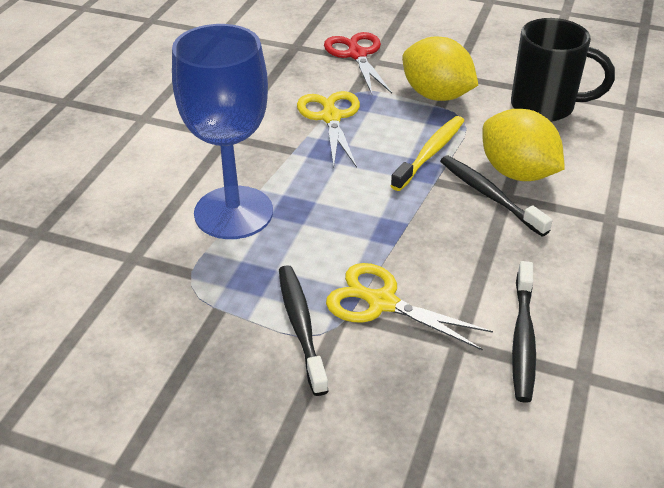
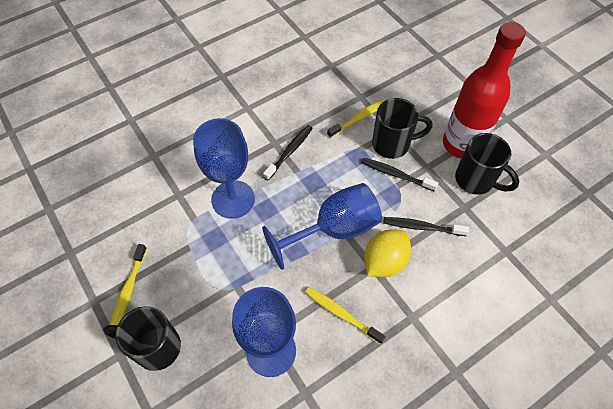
black mug: [511,18,615,122] = 1 -> [103,306,181,371] [372,98,432,159] [455,133,519,195] = 3
blue goblet: [172,24,273,239] = 1 -> [193,118,255,219] [232,287,296,377] [262,183,382,270] = 3
red bottle: none = 0 -> [443,22,526,158] = 1
red scissors: [324,32,392,94] = 1 -> none = 0
yellow lemon: [402,37,478,101] [482,109,565,181] = 2 -> [364,229,411,277] = 1
yellow scissors: [297,91,360,168] [326,263,493,351] = 2 -> none = 0
yellow toothbrush: [390,116,464,191] = 1 -> [110,244,147,325] [305,287,386,344] [327,99,385,138] = 3

